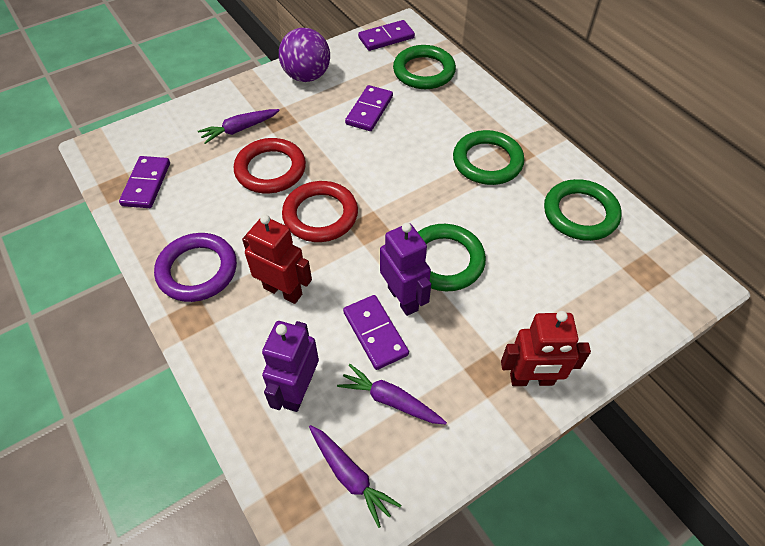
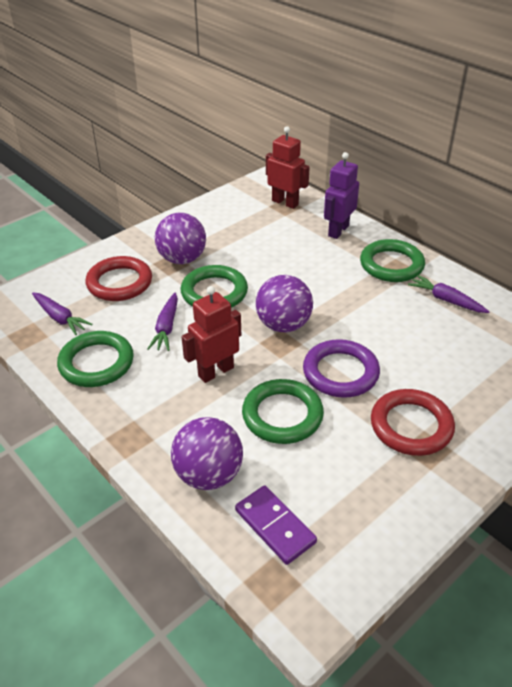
purple ball: [279,28,330,82] = 1 -> [155,213,206,264] [171,417,243,490] [256,275,313,332] = 3
purple domino: [119,156,170,208] [343,295,409,370] [345,85,393,131] [358,20,415,51] = 4 -> [235,485,317,565] = 1
purple robot: [262,321,319,412] [380,223,431,316] = 2 -> [324,152,359,239] = 1

